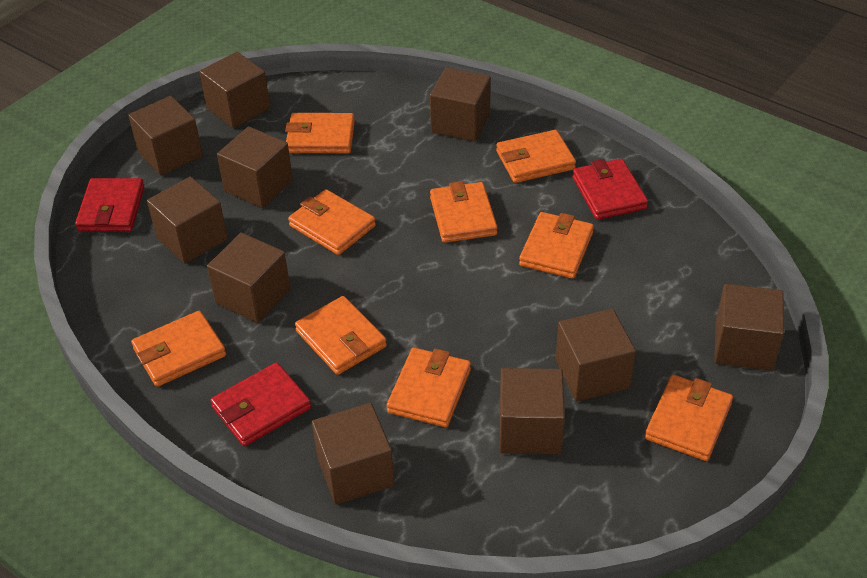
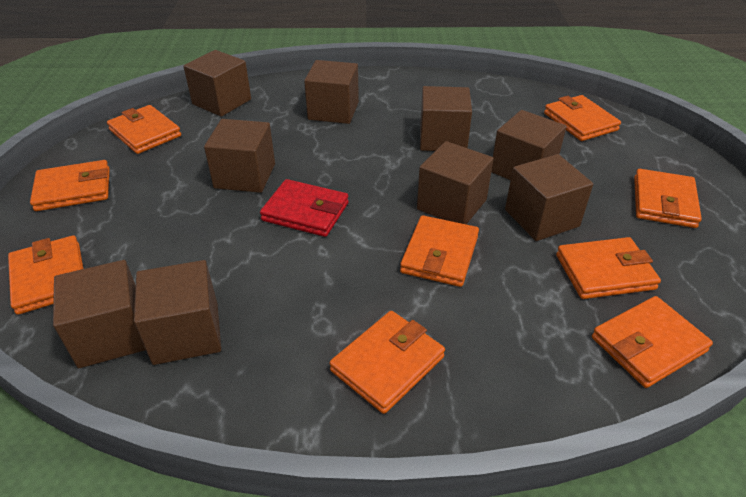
brown cube: [128,96,203,176] [147,176,228,264] [199,52,270,128] [207,233,290,323] [217,126,293,208] [312,403,394,505] [430,67,491,142] [500,368,565,454] [555,309,636,402] [714,284,784,371] = 10 -> [53,260,146,368] [134,260,221,365] [183,50,251,117] [204,119,275,193] [304,60,359,124] [417,141,494,224] [420,86,472,151] [491,110,566,180] [505,154,593,241] = 9
red wallet: [75,178,145,232] [210,362,311,446] [572,159,648,220] = 3 -> [260,179,349,237] = 1

